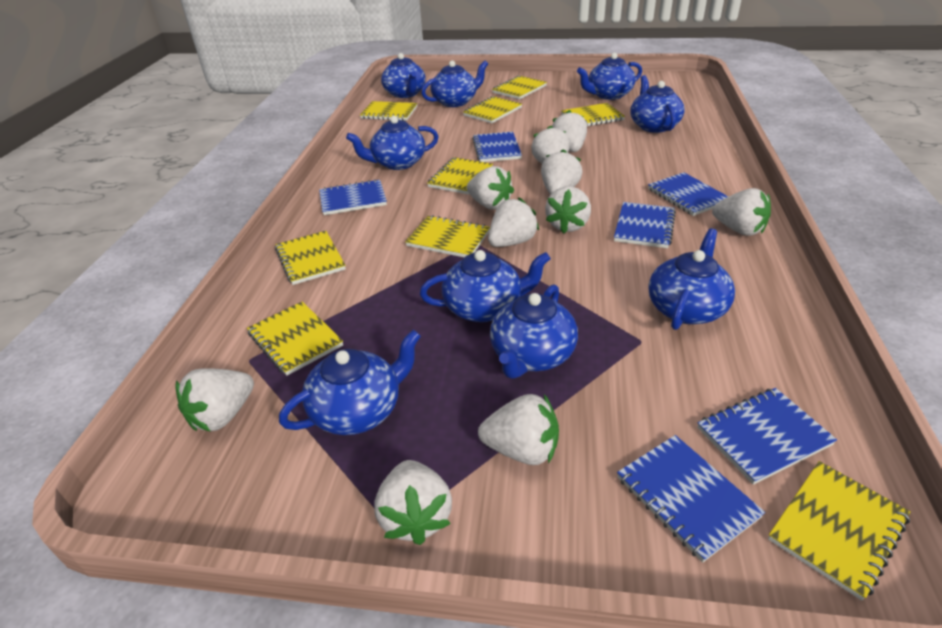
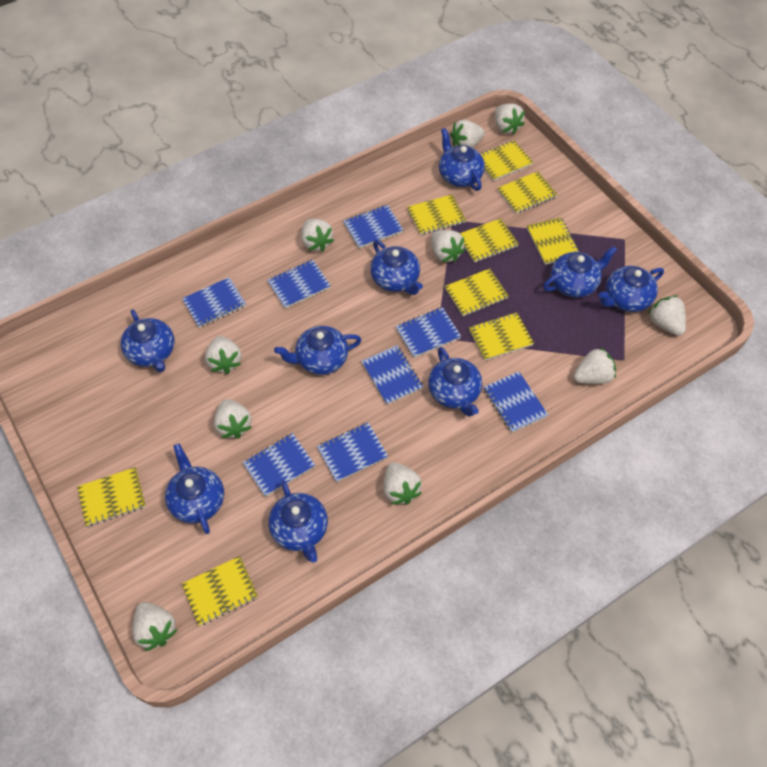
blue notebook: [319,179,387,215] [472,132,522,162] [614,202,676,248] [617,435,765,562] [648,172,729,216] [697,388,837,485] = 6 -> [182,277,246,328] [243,433,315,497] [267,260,331,309] [317,422,388,482] [343,205,403,248] [362,345,423,405] [395,307,461,358] [484,372,548,433] = 8

